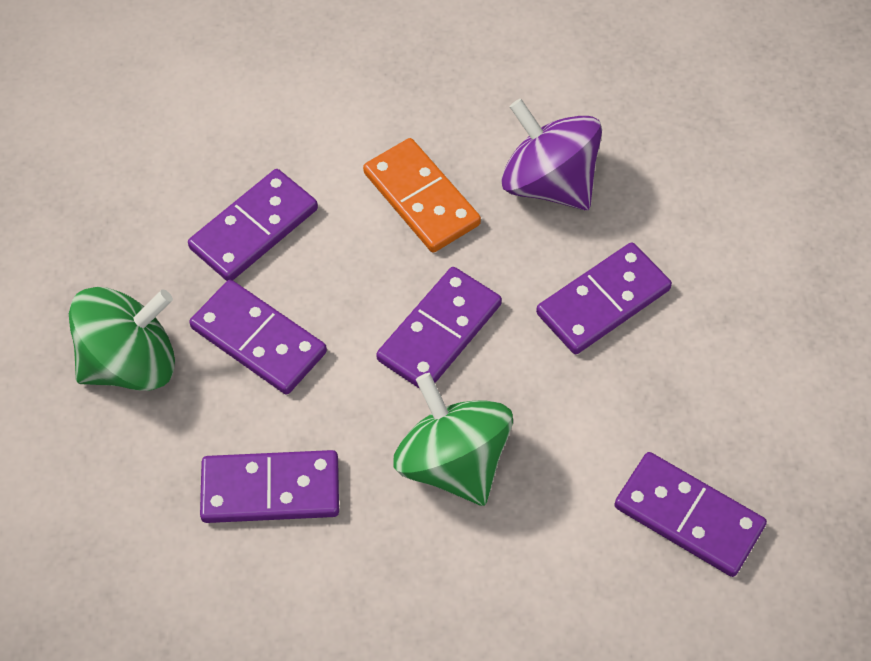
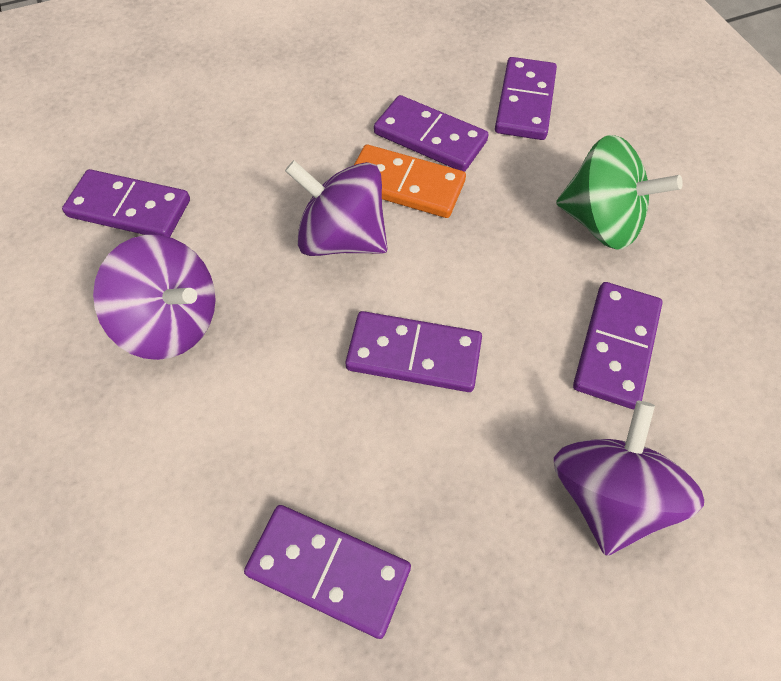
green spinning top: [69,287,175,391] [393,373,513,506] = 2 -> [556,135,683,250] = 1
purple spinning top: [501,99,602,210] = 1 -> [93,235,216,360] [285,160,388,256] [554,401,704,555] = 3

